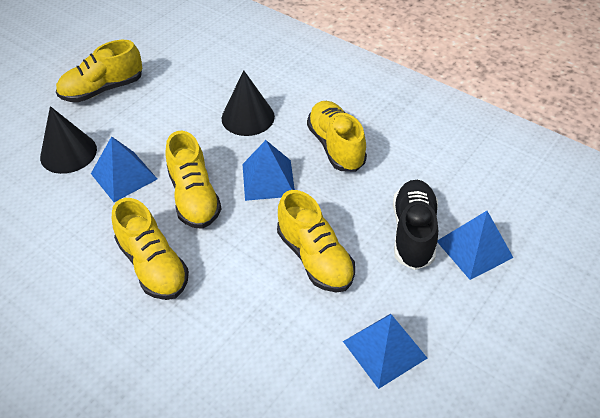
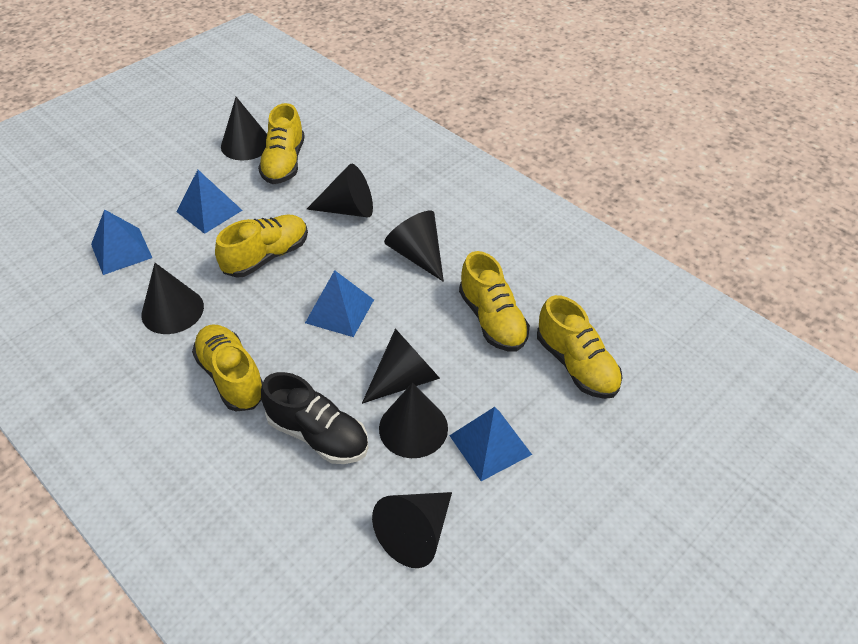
black cone: [40,106,97,174] [222,70,275,136] = 2 -> [141,263,204,334] [221,97,267,160] [307,164,373,218] [362,328,440,404] [372,492,452,568] [379,383,448,458] [384,211,444,282] = 7

